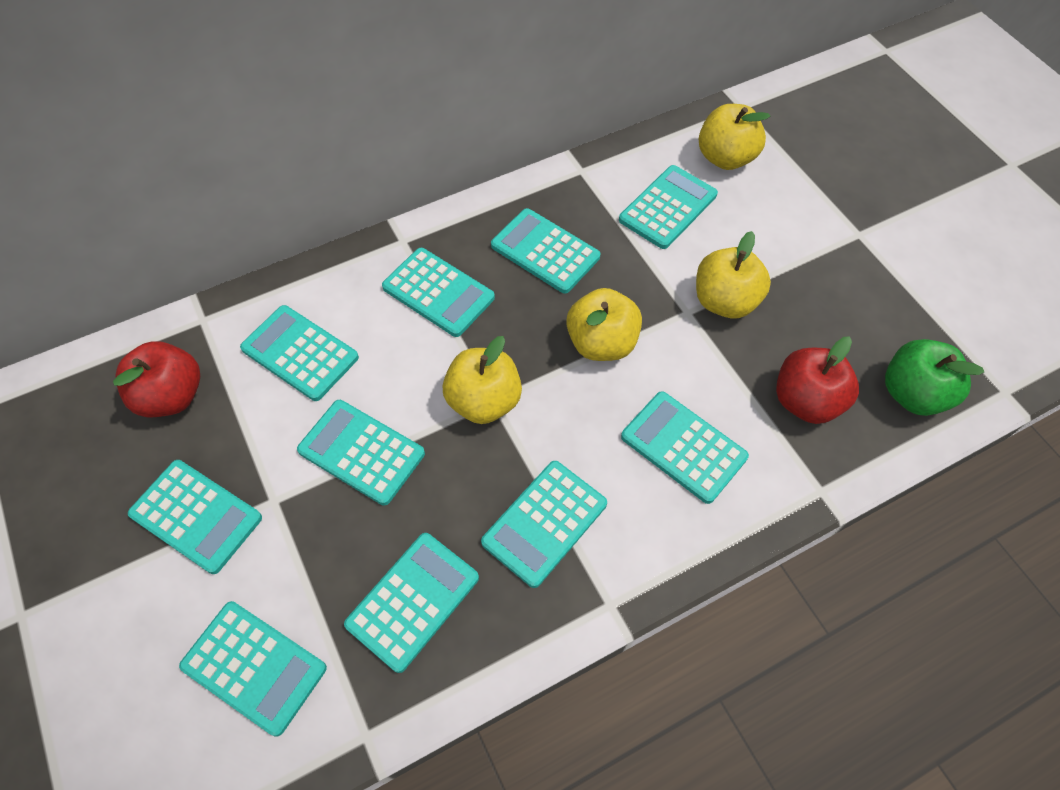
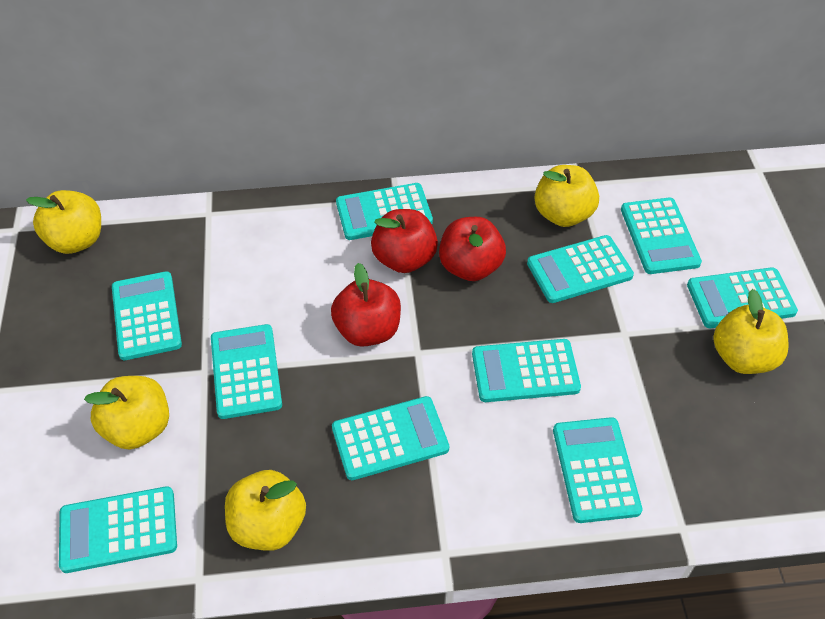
green apple: [885,339,985,416] = 1 -> none = 0
red apple: [113,341,200,417] [776,336,859,424] = 2 -> [331,263,401,347] [371,209,438,273] [439,217,506,281] = 3
yellow apple: [443,336,522,424] [566,288,642,361] [696,231,771,318] [699,104,770,170] = 4 -> [26,190,101,254] [84,376,169,450] [225,470,306,551] [535,165,599,227] [713,289,789,374] = 5

